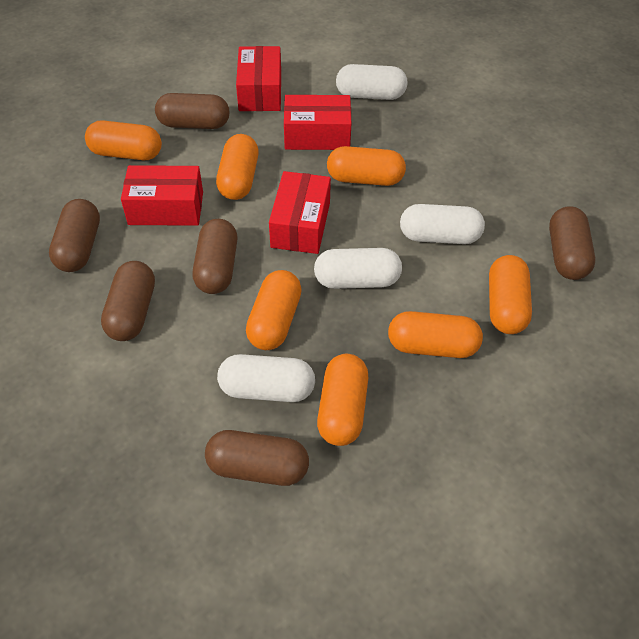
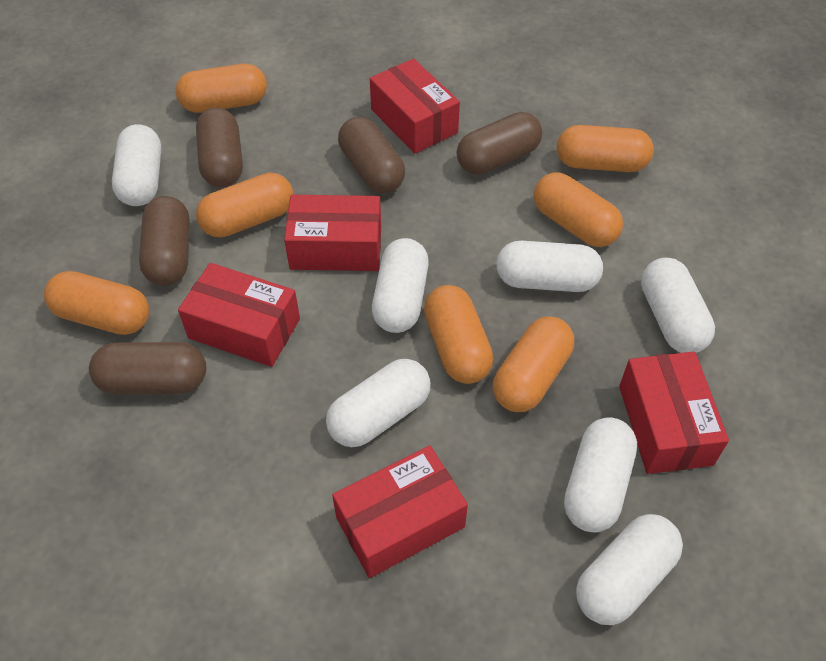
brown capsule: [49,199,100,272] [101,261,155,341] [155,93,229,129] [193,219,238,294] [205,430,309,486] [549,206,595,280] = 6 -> [89,342,206,394] [139,196,190,286] [196,108,243,187] [338,117,405,193] [457,112,542,175] = 5
red box: [121,165,203,226] [236,46,281,111] [269,171,331,254] [284,95,351,150] = 4 -> [178,263,300,367] [284,195,381,271] [332,445,468,578] [370,59,460,154] [619,351,729,474] = 5
white capsule: [217,354,315,402] [314,248,402,289] [336,64,408,100] [400,204,485,244] = 4 -> [112,124,161,206] [326,359,431,447] [372,238,429,333] [496,241,603,292] [564,417,637,533] [576,514,683,625] [641,258,715,353] = 7

